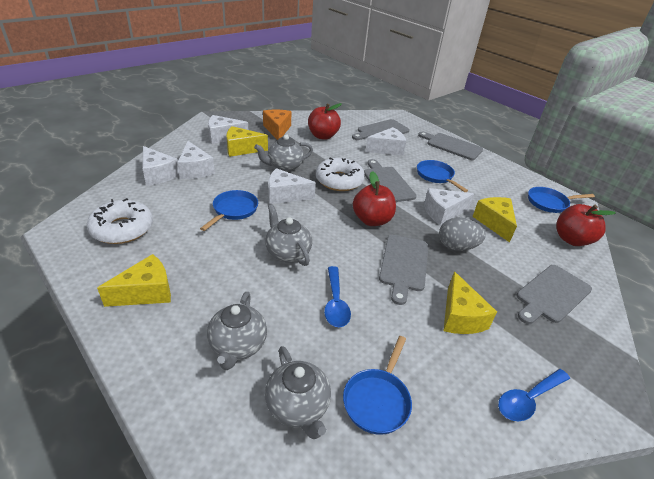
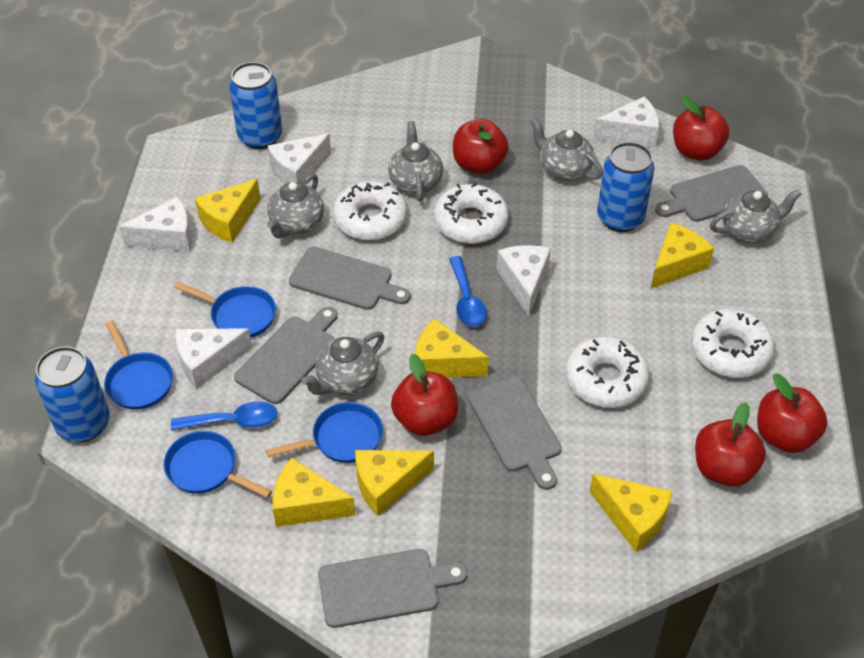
blue can: none = 0 -> [35,346,110,442] [229,62,282,149] [597,142,655,232] = 3
grey egg: [439,217,486,251] = 1 -> none = 0
grey teapot: [207,292,267,370] [254,134,313,172] [265,204,312,266] [265,346,331,439] = 4 -> [267,174,324,238] [301,331,385,395] [388,121,443,201] [530,117,603,181] [710,189,802,243] = 5
orange cheese: [263,110,292,140] = 1 -> none = 0
red apple: [308,103,342,140] [353,171,396,226] [556,204,616,246] = 3 -> [391,354,458,436] [453,119,509,174] [673,96,729,161] [695,402,766,487] [757,374,828,453] = 5
white cheese: [142,146,179,186] [177,141,215,179] [208,115,248,144] [268,168,316,204] [365,127,407,156] [424,188,474,225] = 6 -> [119,196,192,252] [176,328,252,389] [268,133,331,184] [497,245,551,316] [594,97,659,148] = 5
white donut: [87,198,153,244] [316,158,365,191] = 2 -> [332,181,407,240] [434,183,509,244] [565,336,650,408] [691,309,775,378] = 4
yellow cheese: [97,254,171,307] [226,126,268,157] [444,271,497,334] [472,197,517,243] = 4 -> [195,179,261,243] [273,458,355,527] [355,450,434,516] [415,318,489,378] [590,474,673,552] [651,222,714,289] = 6

